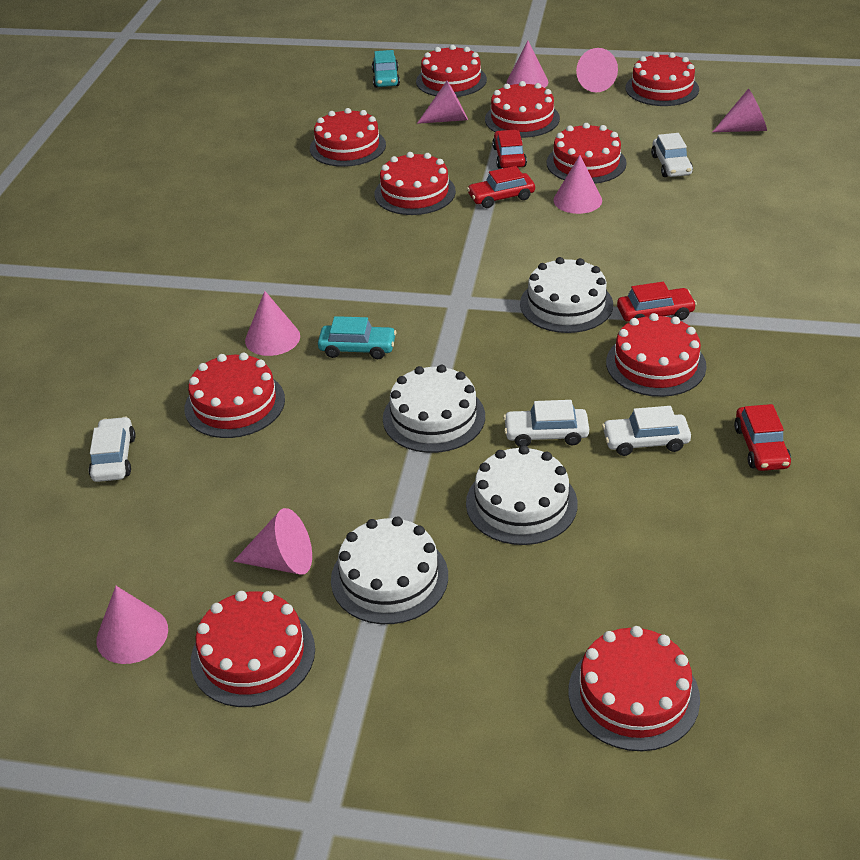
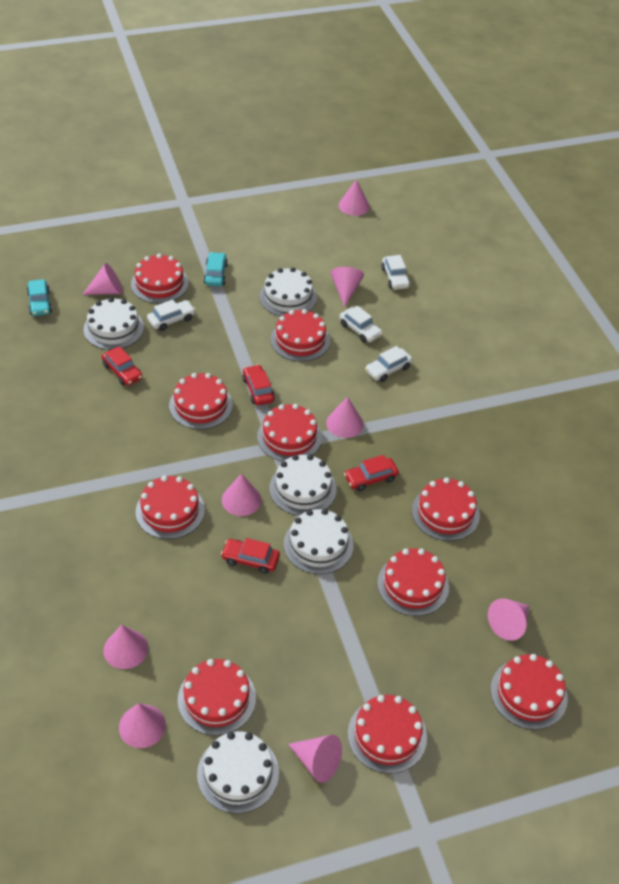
pink cone: [96,586,168,664] [233,508,312,575] [245,291,300,356] [417,81,468,124] [507,41,548,88] [553,155,602,214] [576,48,618,93] [712,89,767,132] = 8 -> [82,263,123,295] [103,625,148,669] [119,703,166,748] [222,474,262,516] [288,735,342,783] [326,397,364,438] [331,267,364,307] [339,179,369,216] [488,598,529,641] = 9
white cake: [331,517,448,624] [383,365,485,453] [466,446,578,545] [520,257,613,333] = 4 -> [84,297,144,350] [197,731,279,814] [260,267,317,316] [270,454,337,516] [284,509,354,574] = 5

